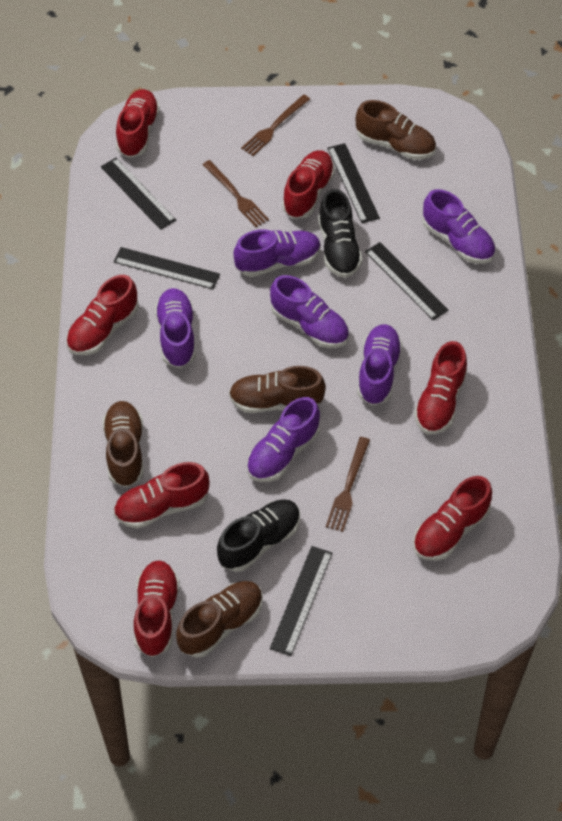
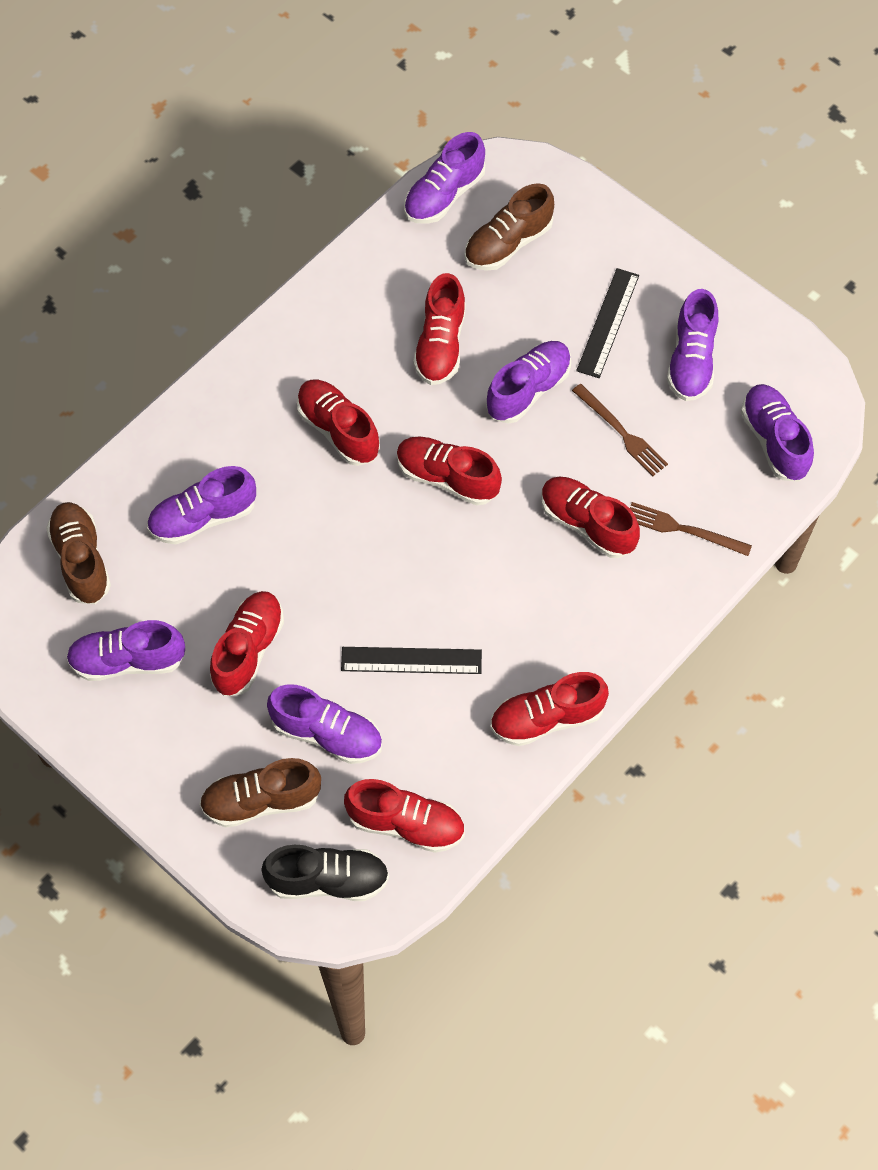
black ruler: [101,158,176,230] [113,247,220,289] [270,546,332,656] [327,143,380,223] [365,242,448,320] = 5 -> [341,647,482,674] [576,268,639,378] = 2
black shoe: [217,499,300,572] [318,189,362,278] = 2 -> [261,845,389,901] = 1
brown fork: [202,160,269,227] [241,95,310,156] [326,437,370,532] = 3 -> [572,384,668,476] [630,502,752,556] = 2
brown shoe: [102,401,144,487] [176,581,263,658] [229,366,326,413] [356,100,436,160] = 4 -> [46,502,111,604] [199,758,321,828] [464,183,554,271] = 3
purple shoe: [155,288,196,368] [234,229,321,277] [247,397,320,482] [270,275,349,348] [357,324,403,406] [422,189,495,264] = 6 -> [66,620,185,681] [147,466,256,545] [267,684,382,764] [404,132,485,224] [486,341,571,423] [667,289,718,401] [741,384,814,482] = 7

